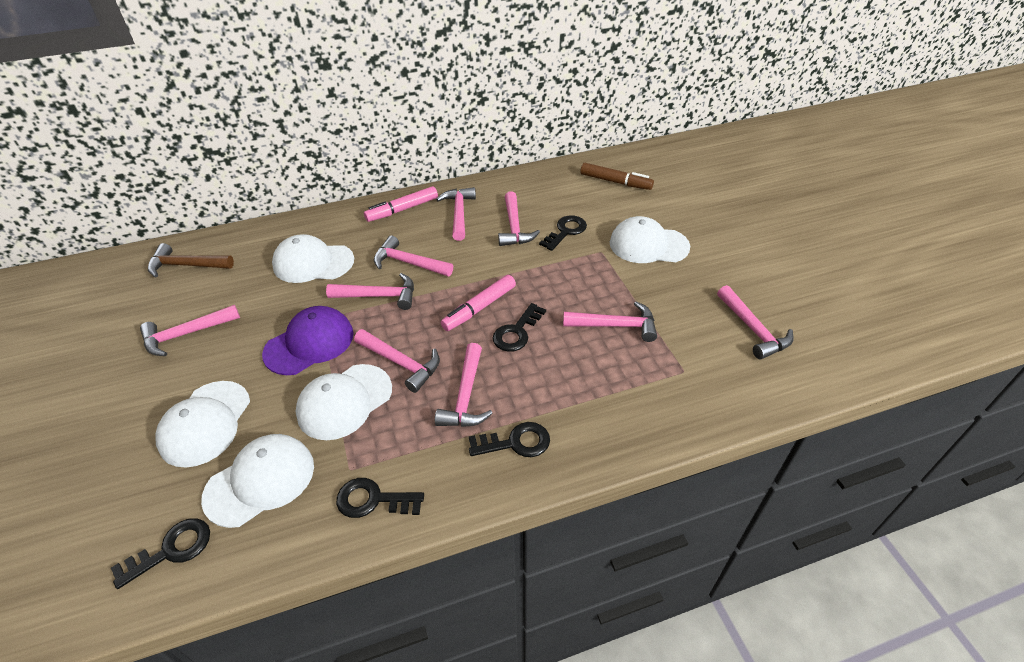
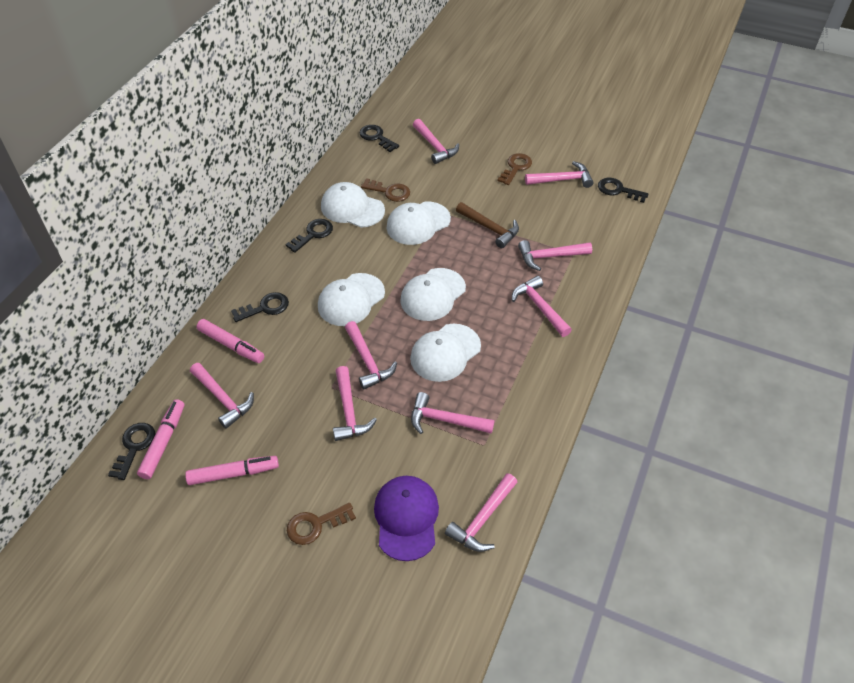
brown key: none = 0 -> [287,503,356,545] [361,178,410,202] [497,153,532,185] = 3
brown marker: [581,163,654,190] = 1 -> none = 0
pink marker: [364,186,438,222] [441,275,516,331] = 2 -> [137,399,184,479] [185,456,279,485] [196,319,264,363] = 3

